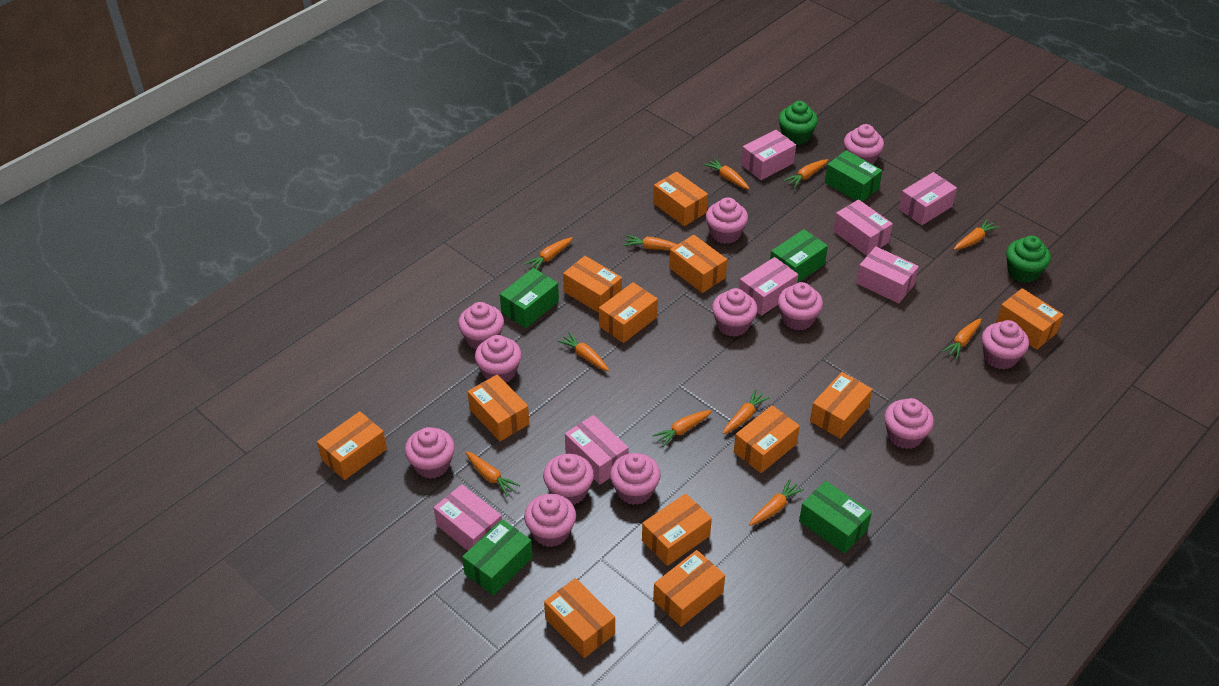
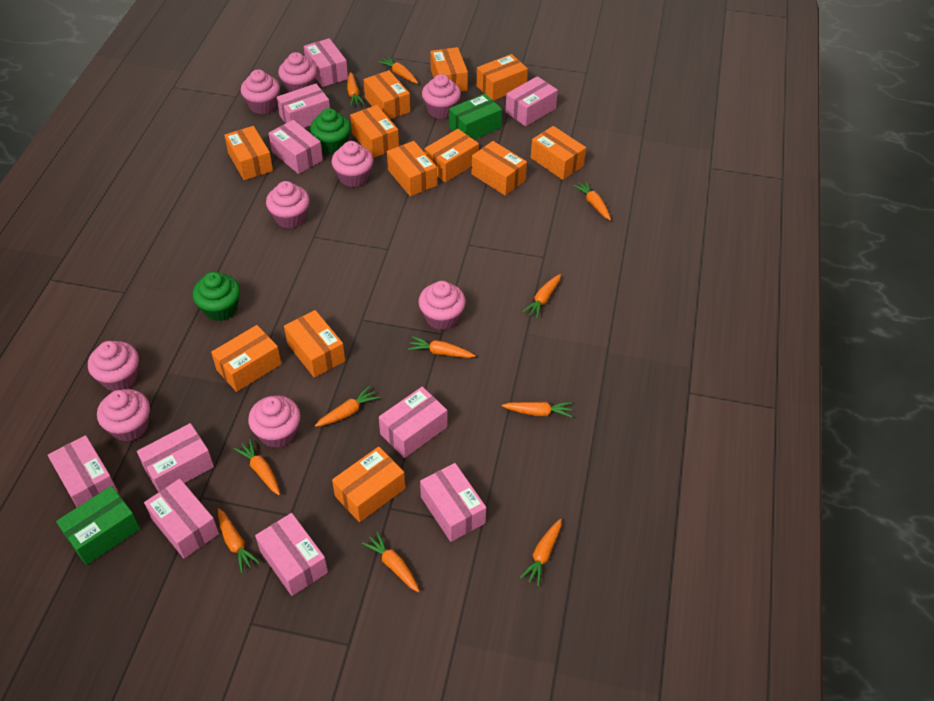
green box: [462,519,533,596] [500,268,559,328] [770,229,828,283] [799,481,872,554] [825,150,882,202] = 5 -> [56,486,140,565] [449,94,502,140] = 2
pink box: [434,484,502,551] [565,415,629,484] [739,257,798,316] [741,130,796,180] [833,199,893,256] [856,247,919,303] [899,172,957,225] = 7 -> [48,435,118,507] [137,423,214,492] [144,479,219,558] [255,513,328,596] [268,120,323,174] [277,84,330,128] [304,38,348,87] [379,387,447,458] [420,463,486,542] [506,76,558,126] = 10
pink cupcake: [405,427,455,479] [458,302,504,349] [475,335,522,383] [524,494,576,547] [543,454,594,505] [610,453,661,505] [706,197,748,244] [712,288,758,337] [778,282,823,331] [844,124,884,165] [884,398,934,449] [982,320,1029,369] = 12 -> [88,341,139,391] [97,389,150,442] [241,69,280,114] [248,395,301,448] [266,181,310,228] [278,52,317,93] [331,141,373,187] [418,281,466,330] [422,74,461,119] = 9

